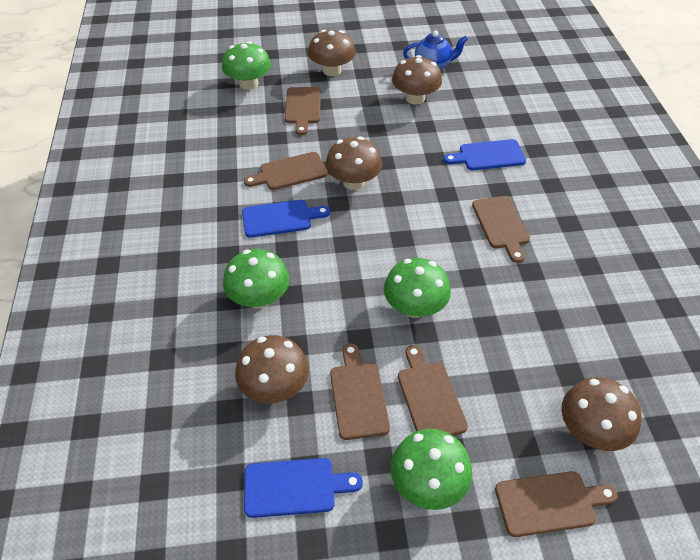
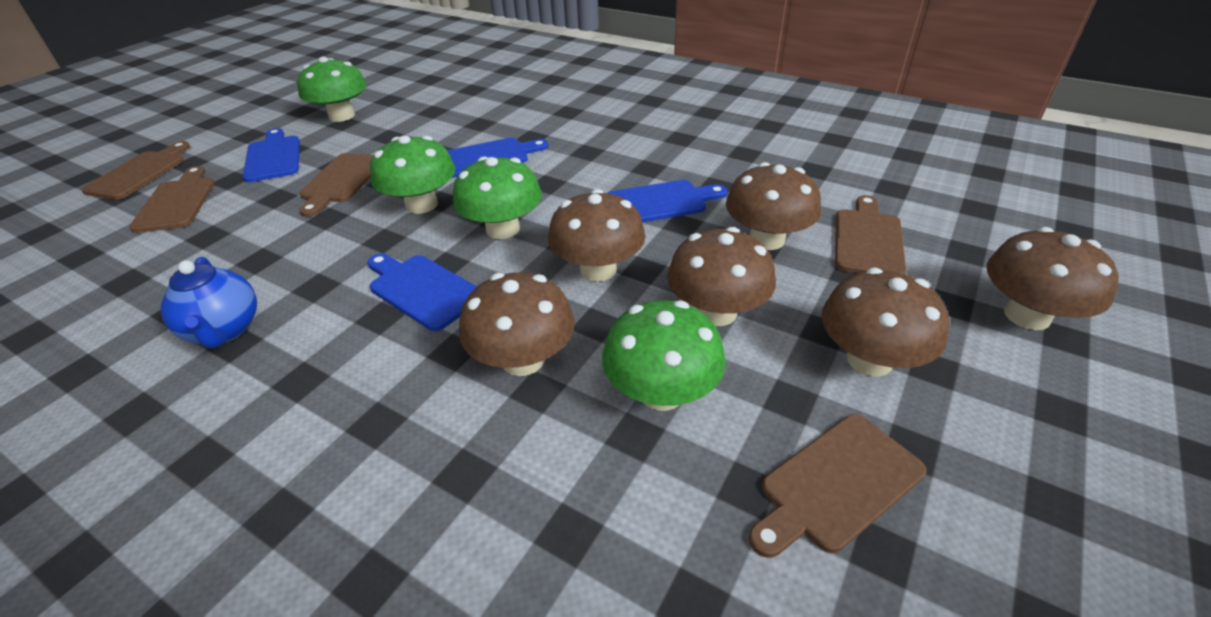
blue cutting board: [242,200,330,238] [244,458,363,518] [444,139,526,170] = 3 -> [243,128,300,182] [367,253,477,331] [447,137,548,178] [607,180,728,222] = 4
brown cutting board: [244,152,328,190] [285,87,321,135] [330,343,390,440] [398,345,468,436] [472,196,530,263] [495,471,618,537] = 6 -> [81,141,190,200] [129,166,215,233] [299,153,374,217] [749,414,926,558] [835,195,906,274] = 5
brown mushroom: [235,335,309,403] [308,30,356,76] [325,137,382,190] [392,55,442,105] [562,377,642,451] = 5 -> [459,272,574,376] [548,189,646,282] [667,227,776,326] [726,162,821,250] [822,268,949,376] [987,227,1119,330] = 6

